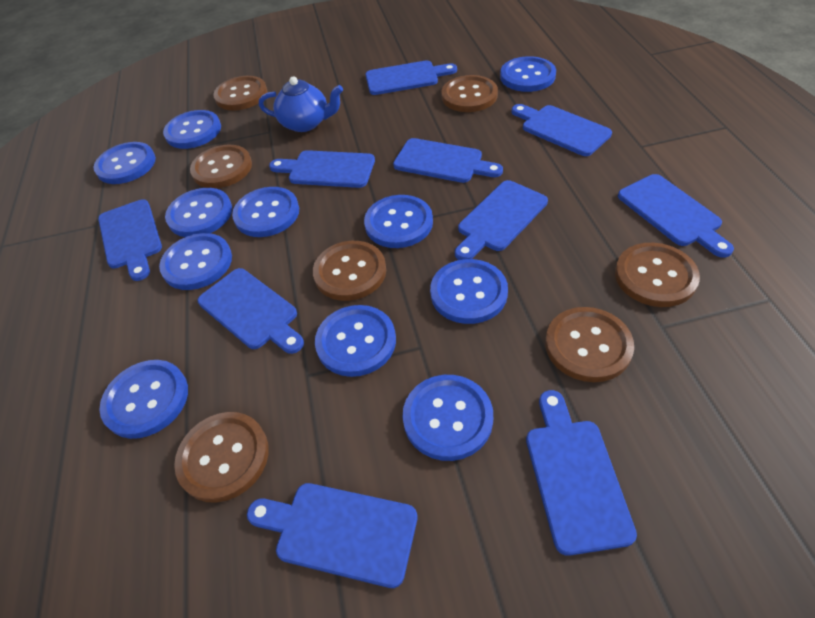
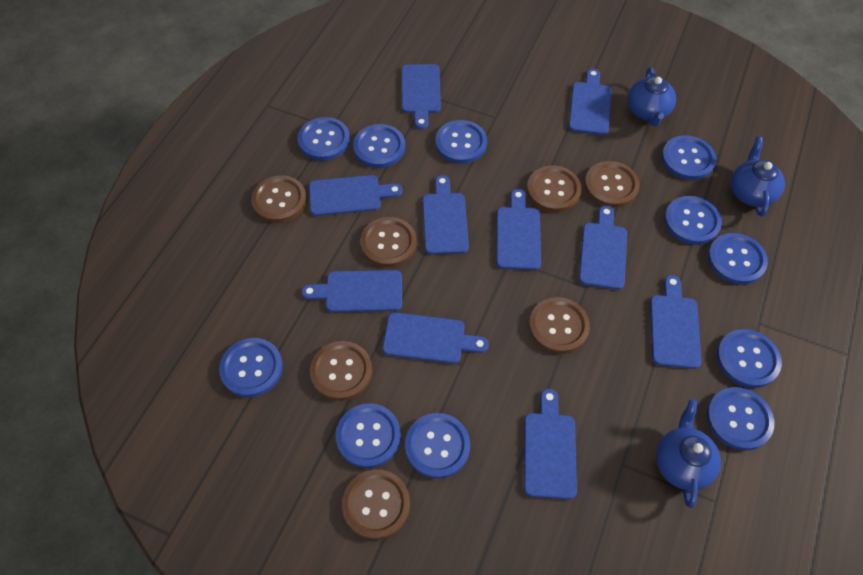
blue teapot: [259,76,343,132] = 1 -> [628,67,676,127] [656,399,721,508] [731,137,785,217] = 3

